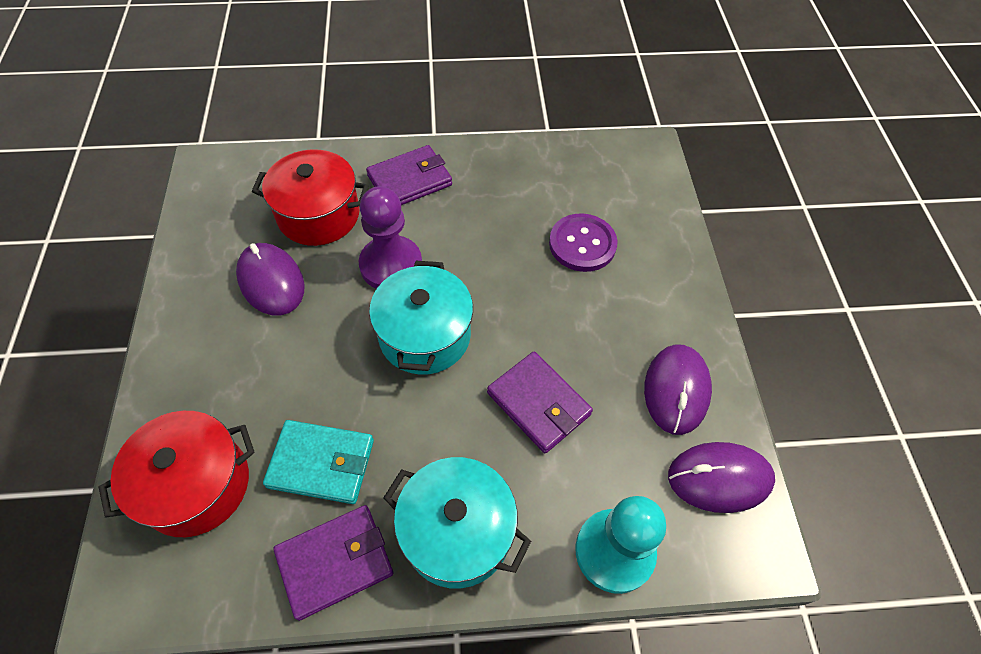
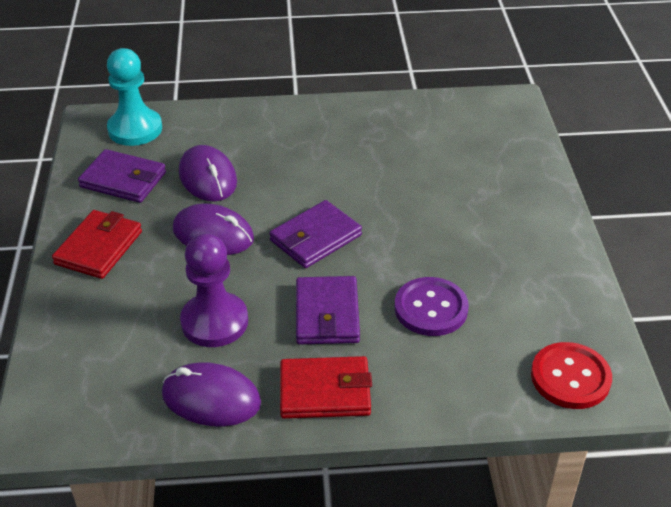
red button: none = 0 -> [531,342,612,409] = 1
red pot: [98,411,255,537] [252,149,369,246] = 2 -> none = 0
red wallet: none = 0 -> [52,210,142,279] [280,356,372,419] = 2
turquoise pot: [369,261,473,375] [383,457,531,589] = 2 -> none = 0
turquoise wallet: [263,420,374,504] = 1 -> none = 0

